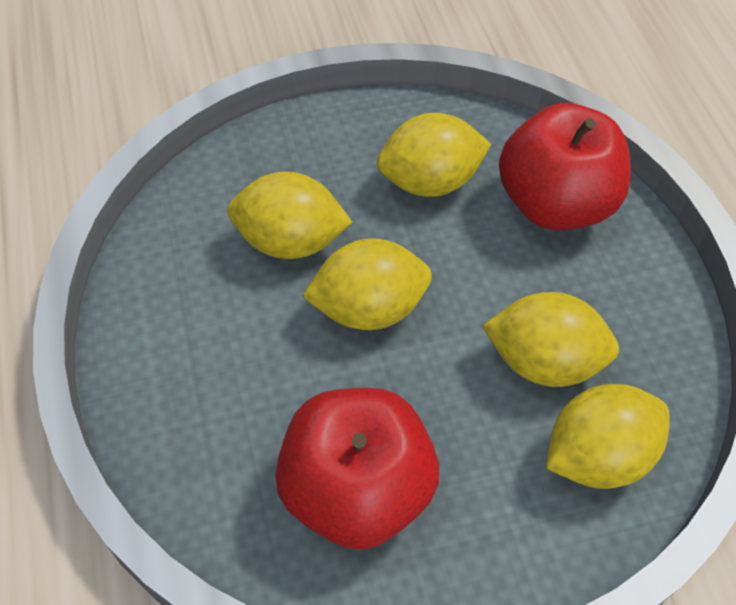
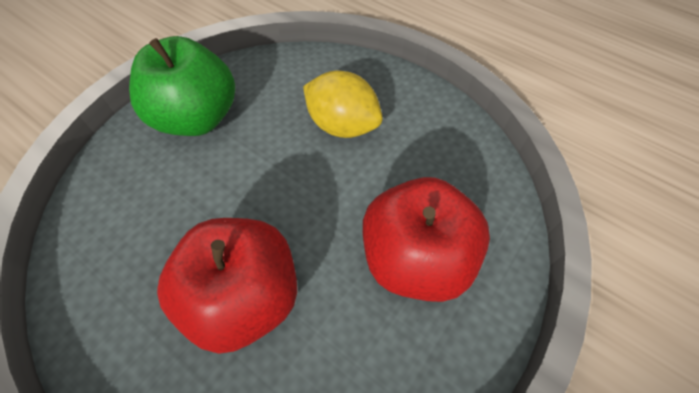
green apple: none = 0 -> [129,36,235,136] = 1
yellow lemon: [227,171,353,259] [302,238,432,330] [377,113,491,197] [482,292,619,387] [546,384,670,489] = 5 -> [303,71,383,138] = 1

